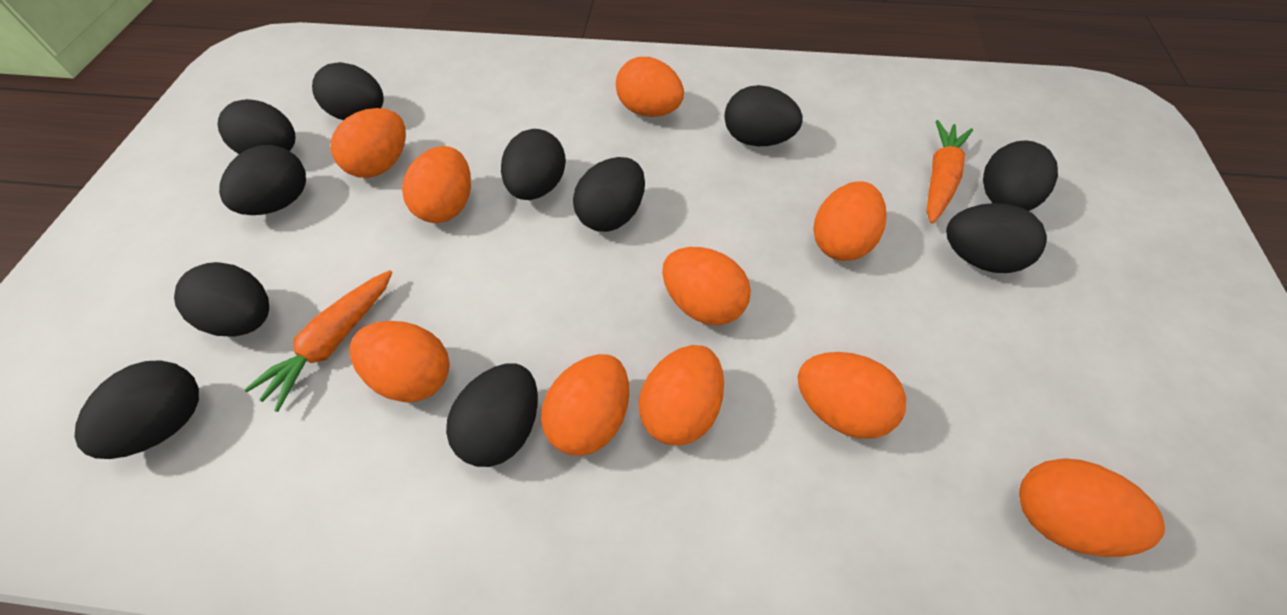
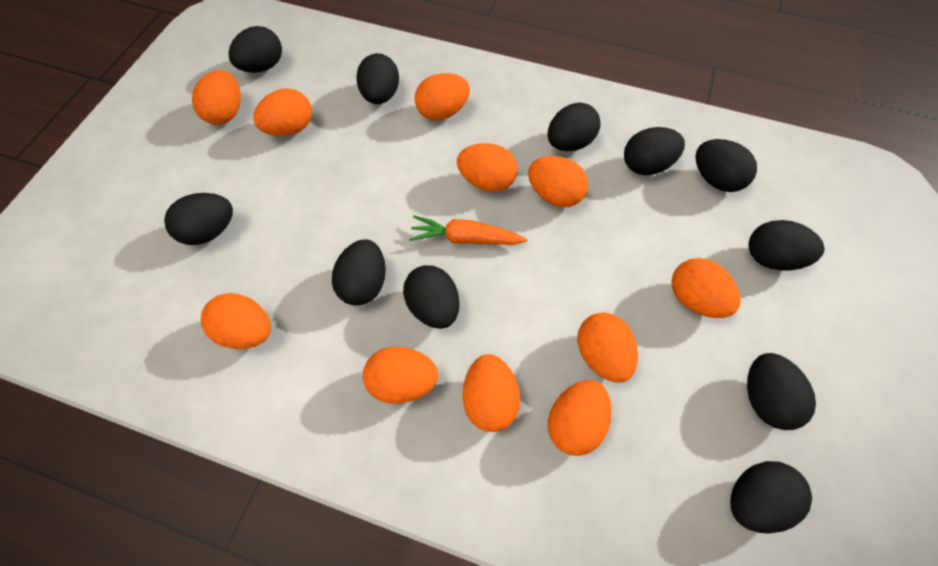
orange carrot: [244,270,393,412] [926,120,973,223] = 2 -> [409,215,527,245] = 1
orange egg: [330,108,406,178] [349,321,450,402] [402,146,471,223] [541,354,629,456] [616,57,684,117] [639,345,724,446] [662,247,751,325] [798,352,906,439] [813,181,886,261] [1019,458,1165,557] = 10 -> [192,70,241,125] [201,293,271,349] [253,88,312,136] [363,347,438,404] [415,73,470,120] [457,143,518,192] [463,354,520,432] [528,156,588,207] [548,380,612,456] [577,312,638,383] [672,258,741,318] = 11

